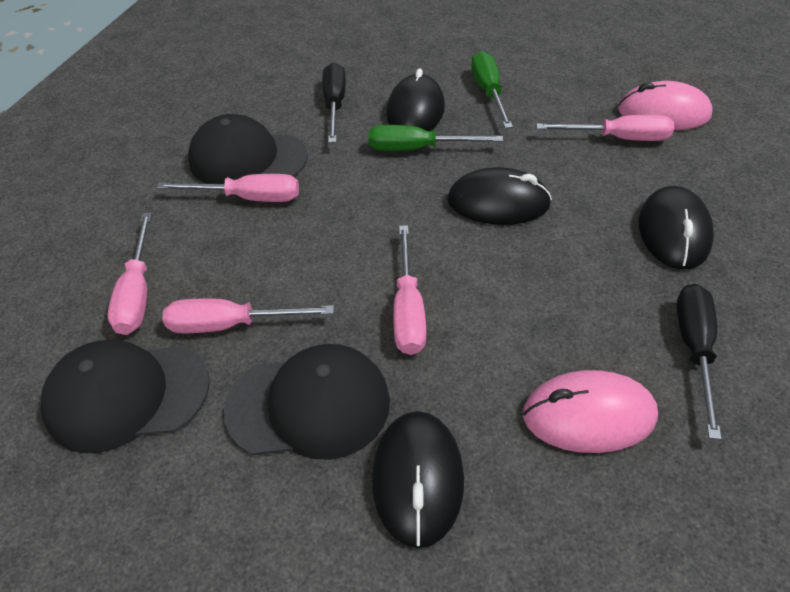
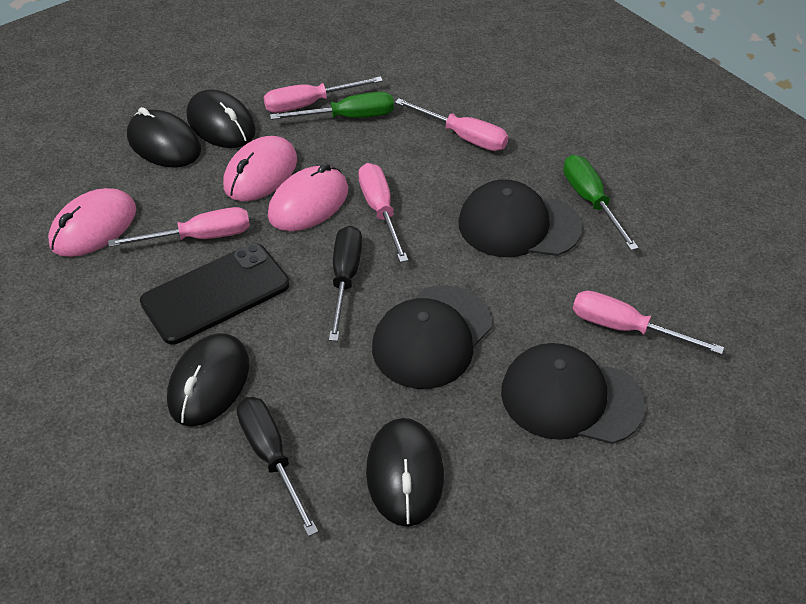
black phone: none = 0 -> [140,243,290,344] = 1
pink mouse: [523,370,658,453] [618,81,713,130] = 2 -> [48,188,136,257] [223,136,297,201] [268,163,348,231] = 3

